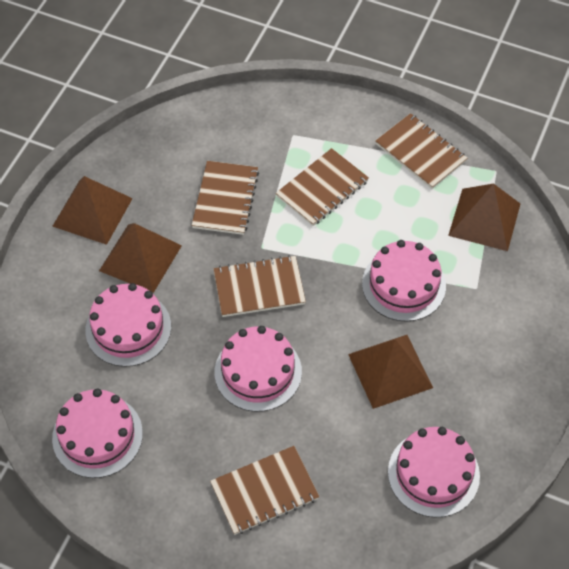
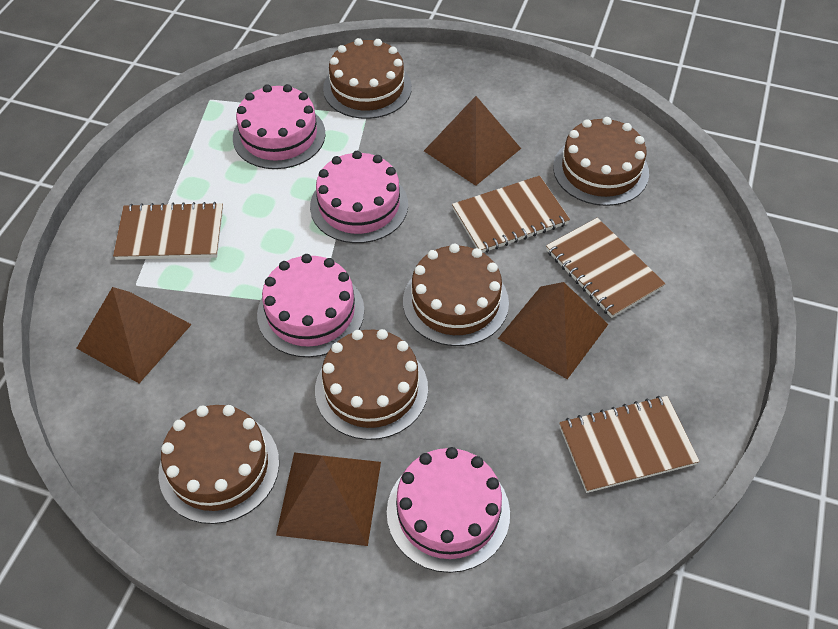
brown cake: none = 0 -> [158,405,279,524] [315,329,428,440] [323,38,412,119] [403,244,509,346] [553,117,649,206] = 5
brown notebook: [192,161,259,235] [210,446,319,535] [214,255,306,317] [276,148,369,226] [375,113,468,189] = 5 -> [113,202,223,260] [452,176,570,253] [546,218,665,318] [559,396,700,493] = 4
pink cake: [52,389,143,478] [85,283,171,367] [214,326,302,412] [362,240,446,322] [388,427,480,517] = 5 -> [233,84,326,169] [257,254,364,357] [310,151,408,243] [387,447,510,573] = 4

